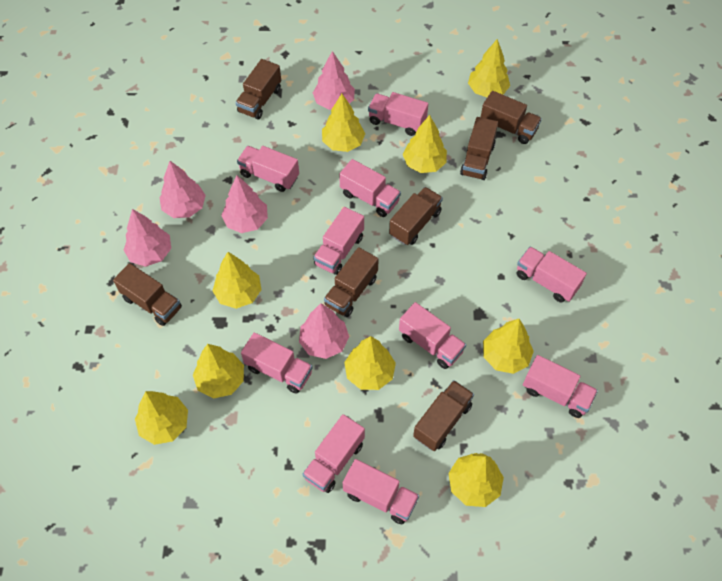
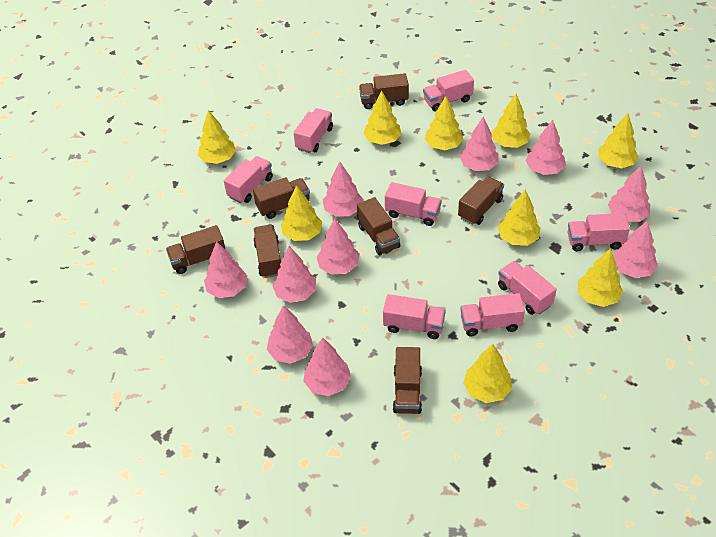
pink tree: [124,209,171,267] [159,161,206,218] [221,176,268,233] [299,303,349,359] [313,51,355,110] = 5 -> [204,241,248,298] [267,305,313,364] [273,246,316,303] [303,338,351,396] [317,218,359,275] [323,162,363,217] [460,117,499,171] [526,120,566,175] [608,166,650,222] [614,220,658,278] = 10
pink truck: [237,146,299,192] [241,333,313,394] [302,414,365,493] [313,207,364,275] [339,159,401,217] [343,459,419,524] [368,92,428,136] [399,302,466,369] [517,247,587,302] [523,355,598,418] = 10 -> [224,156,273,203] [294,108,333,153] [383,294,446,339] [385,182,442,226] [423,70,474,111] [460,293,525,336] [498,261,556,315] [567,213,630,251] = 8

